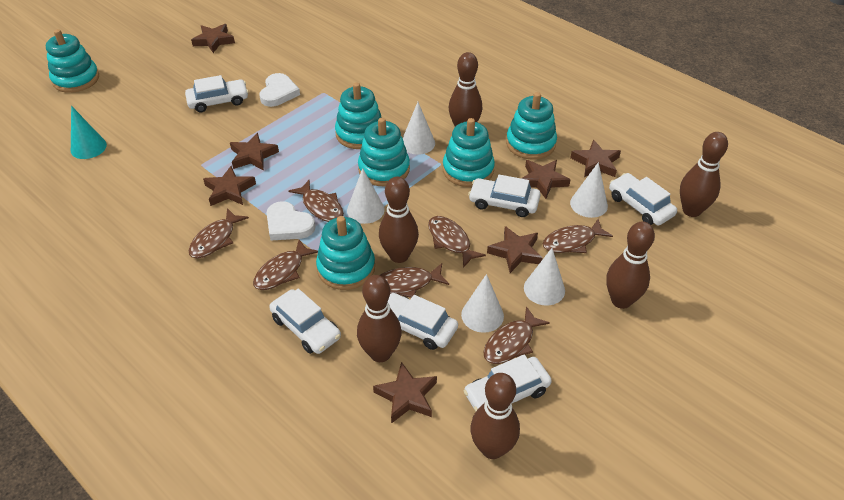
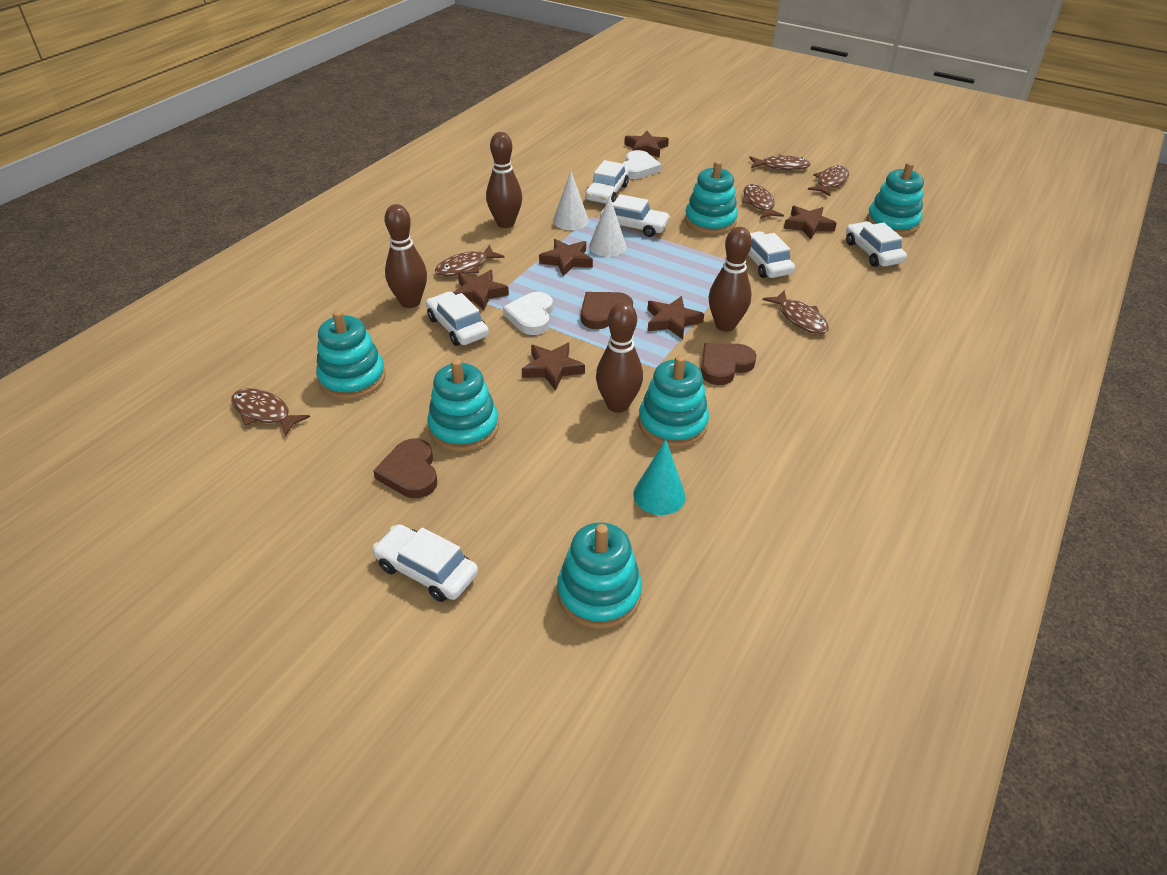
brown bowling pin: [357,275,402,362] [379,177,419,263] [449,52,482,127] [470,373,520,459] [606,221,655,309] [680,132,728,217] = 6 -> [385,204,427,308] [486,132,522,228] [596,302,643,413] [709,227,752,332] = 4
brown fish: [188,208,249,258] [253,239,318,290] [289,180,344,222] [380,263,449,298] [428,216,486,268] [484,306,550,364] [543,219,613,253] = 7 -> [231,388,310,436] [435,245,504,276] [742,184,784,219] [749,154,811,170] [763,290,829,334] [808,165,849,196] = 6
brown heart: none = 0 -> [373,438,437,498] [581,292,633,329] [701,343,757,385] = 3
brown star: [191,24,235,53] [203,166,256,206] [230,133,279,171] [373,362,437,424] [487,226,543,273] [521,160,571,199] [570,140,621,177] = 7 -> [453,270,509,310] [522,343,585,390] [539,239,593,276] [624,131,669,158] [647,296,704,339] [784,206,837,239] = 6
white cone: [347,168,385,224] [403,102,435,155] [461,274,504,333] [524,248,565,306] [570,162,608,218] = 5 -> [553,172,589,230] [589,195,626,257] = 2

